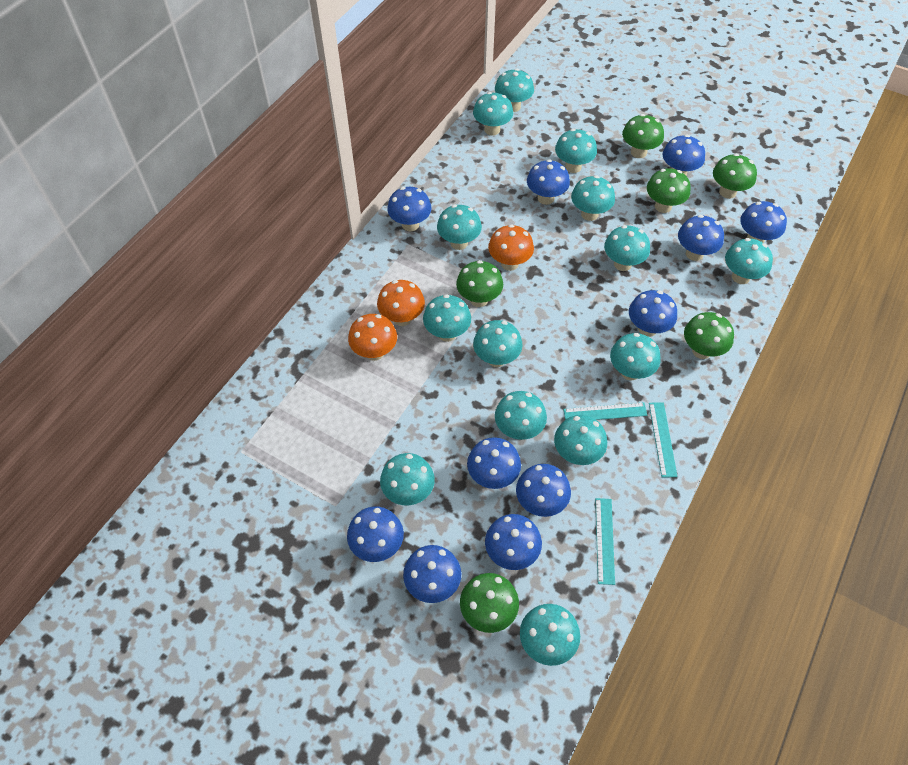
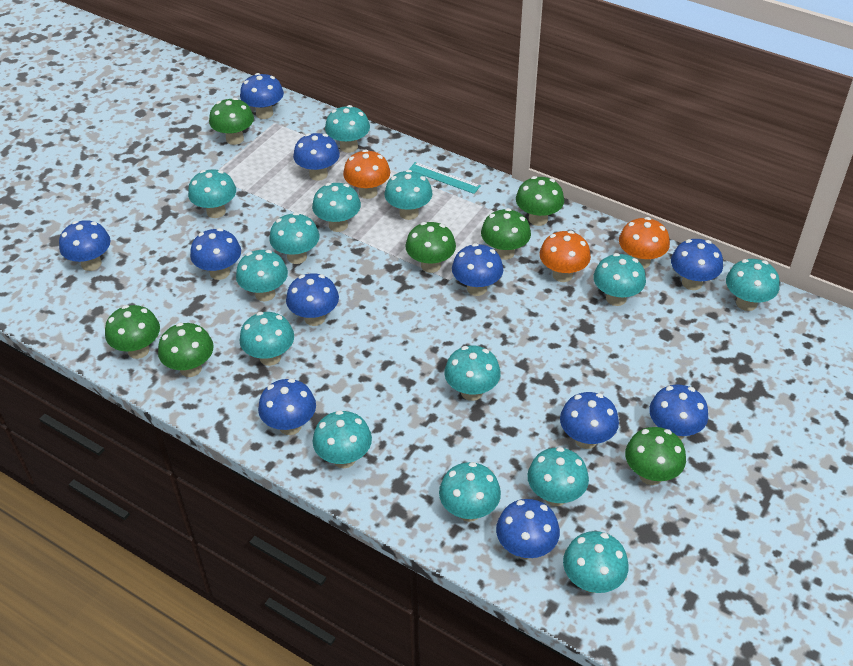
green mushroom: [456,260,503,307] [460,573,519,633] [622,114,664,158] [647,168,691,213] [684,312,734,359] [713,153,757,199] = 6 -> [105,305,160,359] [158,323,214,377] [209,98,254,145] [405,222,456,273] [481,208,531,260] [516,176,564,226] [625,427,686,485] = 7
turquoise ruler: [563,402,647,420] [595,498,615,585] [649,402,678,478] = 3 -> [408,162,481,194] = 1

